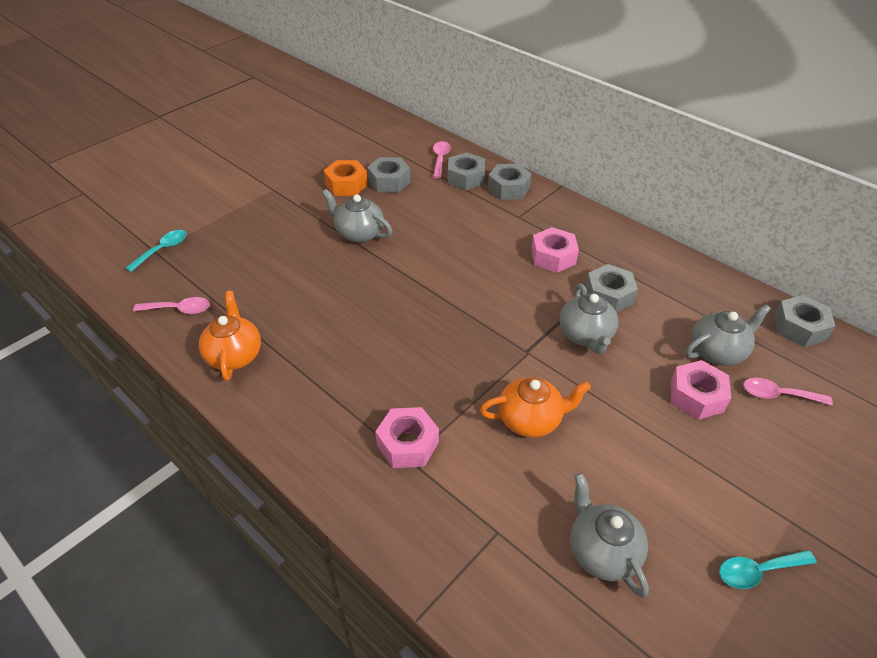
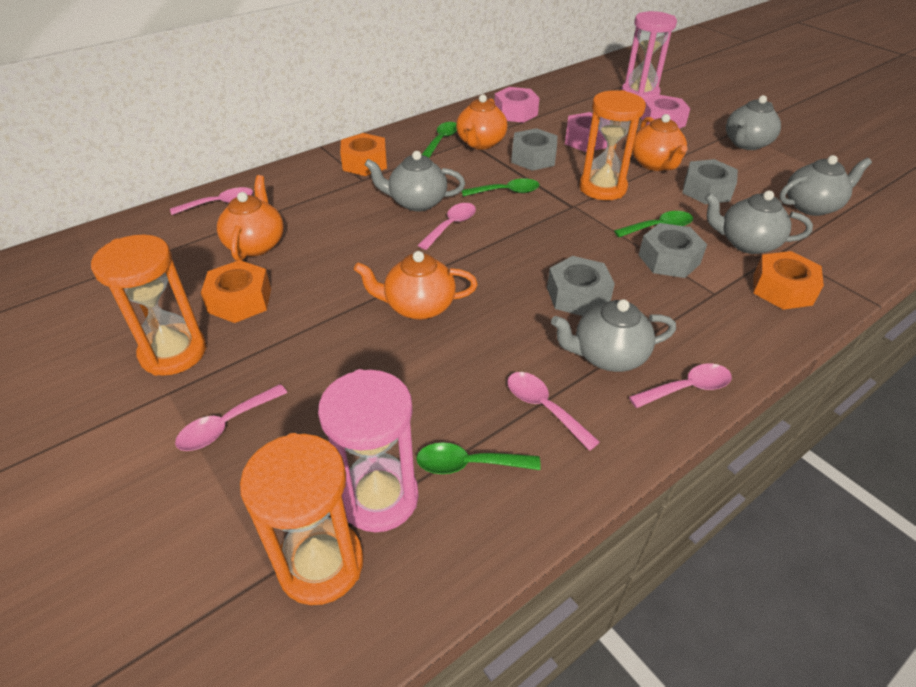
green spoon: none = 0 -> [416,442,541,474] [421,122,457,158] [462,178,539,196] [614,211,693,237] = 4
grey nut: [367,157,410,193] [448,153,485,190] [488,164,532,200] [585,264,638,313] [774,295,835,347] = 5 -> [511,128,557,171] [547,256,615,316] [639,223,707,278] [682,159,738,204] = 4
grey teapot: [322,189,392,243] [560,283,619,354] [570,473,649,597] [685,304,771,366] = 4 -> [364,151,465,211] [551,299,676,372] [705,190,813,254] [726,95,781,150] [779,155,872,216] = 5
orange hourglass: none = 0 -> [91,235,207,376] [240,433,364,605] [579,90,646,200] = 3
orange nut: [323,160,368,196] = 1 -> [201,260,271,323] [340,133,387,176] [753,251,824,310] = 3
orange teapot: [199,291,261,381] [480,377,591,438] = 2 -> [217,175,284,261] [354,251,478,320] [456,94,508,149] [632,114,688,171] = 4
pink hourglass: none = 0 -> [318,369,419,532] [621,11,677,100] = 2
pink spoon: [133,297,210,314] [433,141,451,178] [743,378,833,405] = 3 -> [170,187,253,215] [175,384,288,451] [418,203,476,250] [507,372,600,451] [629,364,732,408] = 5
turquoise spoon: [125,230,187,272] [719,550,817,589] = 2 -> none = 0

